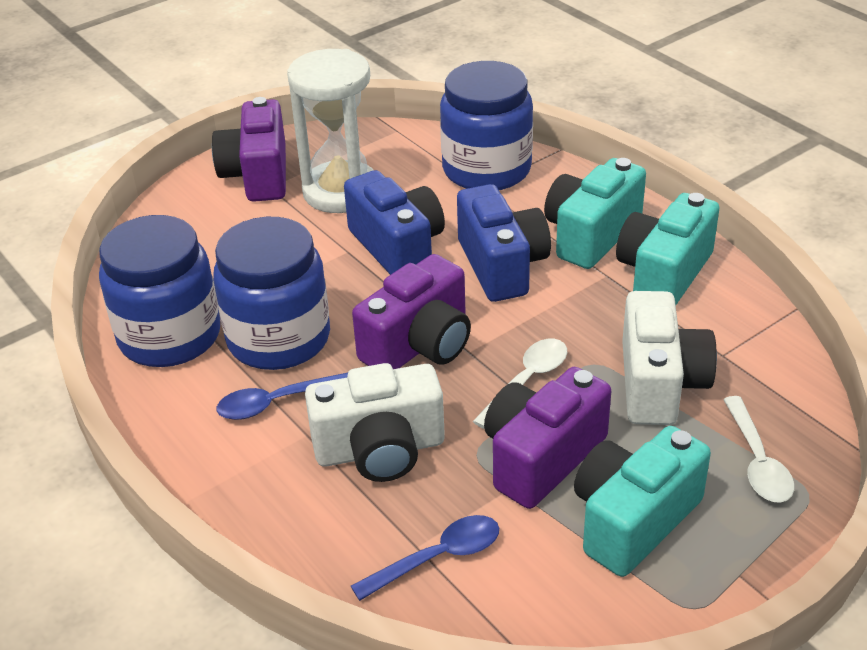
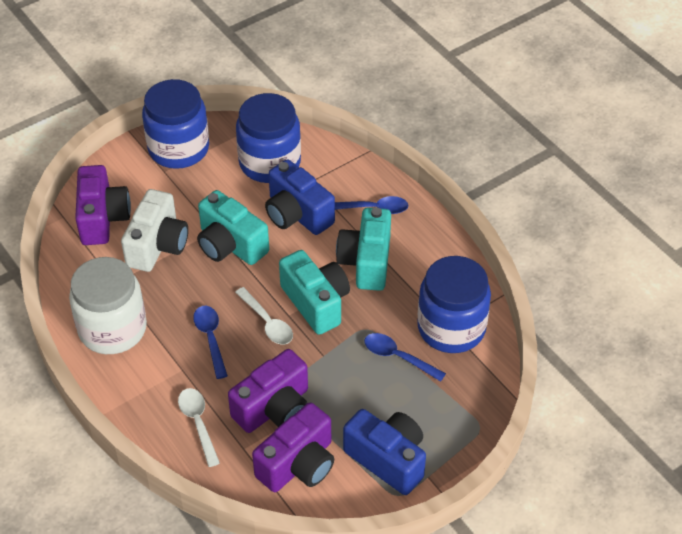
blue spoon: [216,373,348,420] [351,515,499,601] = 2 -> [193,306,228,379] [335,196,408,214] [364,333,446,382] = 3
white camera: [305,363,445,482] [622,291,717,425] = 2 -> [121,189,188,272] = 1
white hourglass: [287,49,373,213] = 1 -> none = 0
white jar: none = 0 -> [69,257,147,354] = 1

